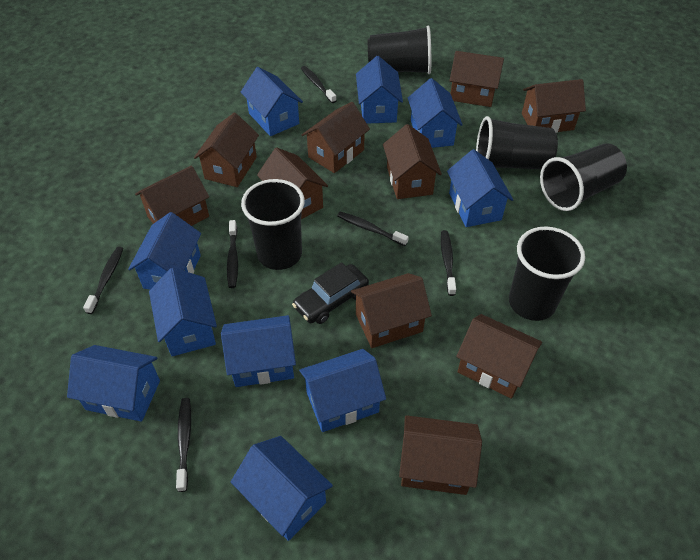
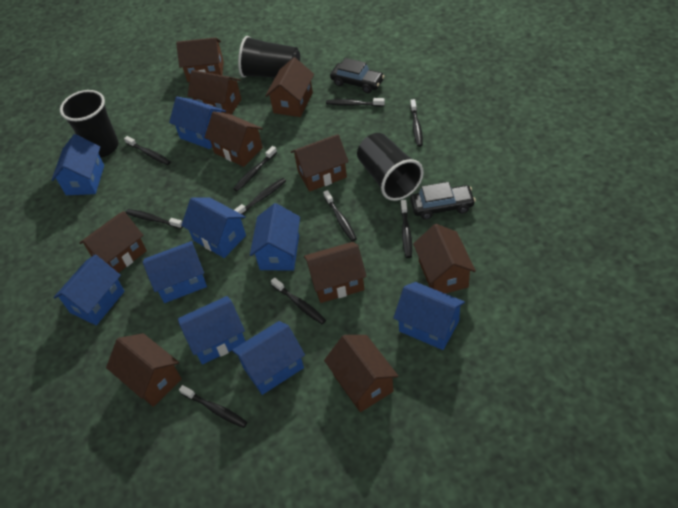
black car: [292,262,369,324] = 1 -> [330,58,384,93] [410,182,476,220] = 2
black cup: [241,179,305,270] [368,26,431,74] [476,116,558,169] [509,226,585,321] [540,143,627,211] = 5 -> [60,90,118,158] [238,36,300,78] [357,133,424,201] = 3
black toothbrush: [83,247,123,314] [176,398,191,492] [227,220,238,288] [301,66,336,103] [337,211,409,246] [441,230,456,296] = 6 -> [124,136,171,165] [125,209,182,229] [179,385,247,428] [233,146,277,191] [234,178,286,215] [271,277,326,324] [323,190,357,241] [326,98,385,107] [401,200,412,258] [410,99,423,147] = 10
blue house: [67,345,160,422] [128,212,201,290] [149,268,217,356] [221,315,296,387] [231,436,333,541] [241,67,303,136] [299,349,386,432] [356,56,403,124] [408,78,463,148] [447,149,513,227] = 10 -> [51,134,104,195] [54,255,125,325] [143,241,207,303] [169,97,226,149] [178,296,245,365] [181,198,246,258] [232,321,305,395] [250,203,300,271] [393,282,465,350] = 9

